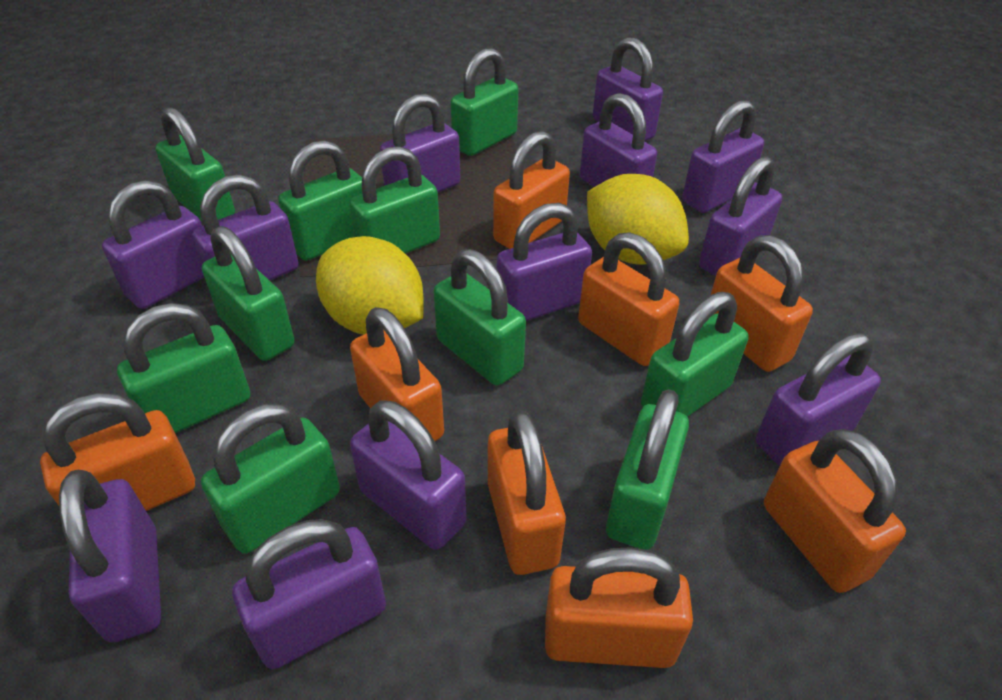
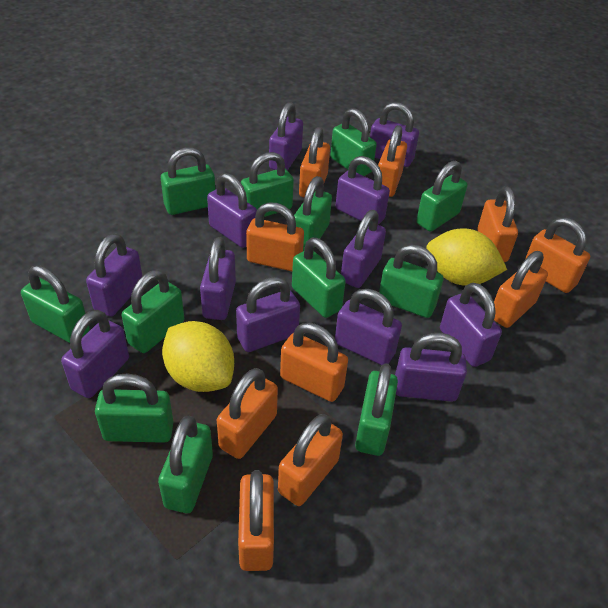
green padlock: [117,303,250,433] [155,107,235,221] [201,403,340,554] [202,226,295,361] [278,140,363,261] [349,146,440,254] [434,249,526,386] [451,48,518,156] [606,389,689,550] [641,292,748,417] = 10 -> [21,265,89,343] [95,373,173,443] [122,270,184,353] [158,416,213,513] [161,147,215,215] [241,152,294,217] [292,238,346,318] [294,176,332,251] [331,108,377,176] [355,363,398,456] [379,245,443,318] [416,161,467,231] = 12
orange padlock: [40,393,195,511] [350,307,444,441] [488,410,566,575] [493,131,570,249] [545,547,693,668] [578,232,679,366] [711,235,813,372] [764,429,906,593] = 8 -> [217,368,278,459] [238,470,274,571] [246,203,304,271] [278,414,343,506] [280,323,348,402] [299,127,330,197] [378,125,407,197] [477,186,518,262] [494,251,548,328] [525,218,590,293] = 10

